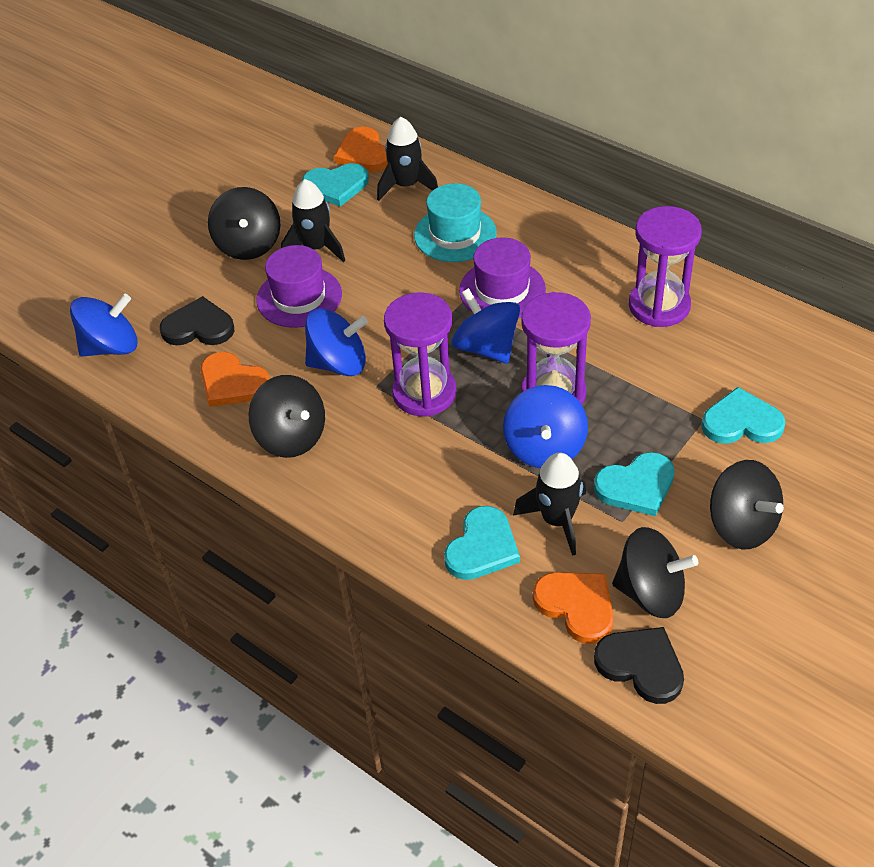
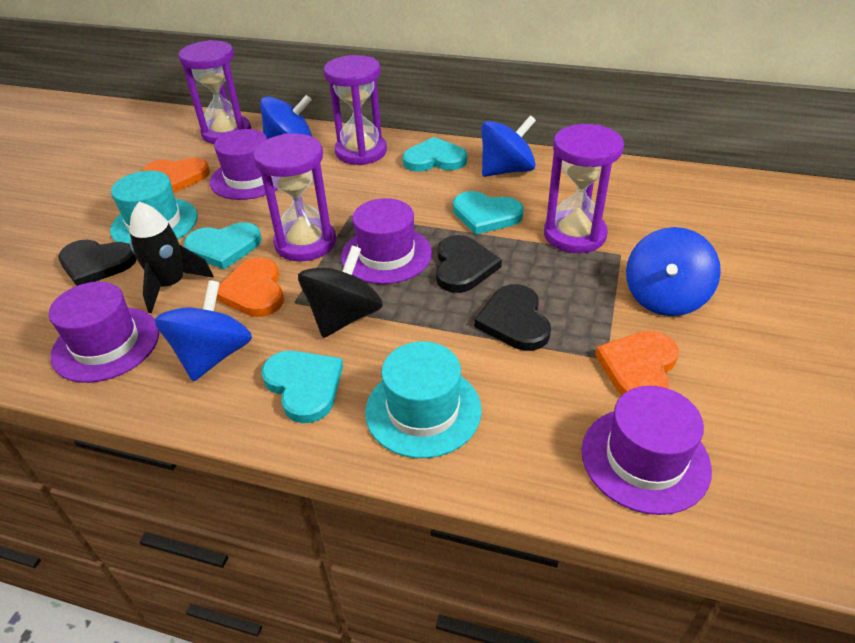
black heart: [160,296,234,345] [594,627,684,704] = 2 -> [58,240,137,286] [436,235,502,293] [474,284,551,351] = 3
black rocket: [281,179,345,262] [377,117,438,201] [513,453,586,556] = 3 -> [129,202,214,313] = 1
black spinning top: [208,187,281,260] [249,375,325,458] [612,527,698,618] [710,460,784,549] = 4 -> [298,245,383,338] = 1
purple hat: [256,245,342,328] [459,237,546,318] = 2 -> [49,282,159,383] [210,129,278,200] [341,198,432,284] [582,386,712,515] = 4
purple hourglass: [384,292,456,417] [521,292,591,405] [629,206,702,327] = 3 -> [179,40,251,144] [253,133,336,262] [324,55,387,165] [544,124,624,253] = 4
turquoise hat: [414,183,497,262] = 1 -> [110,171,198,244] [365,341,482,458] = 2

